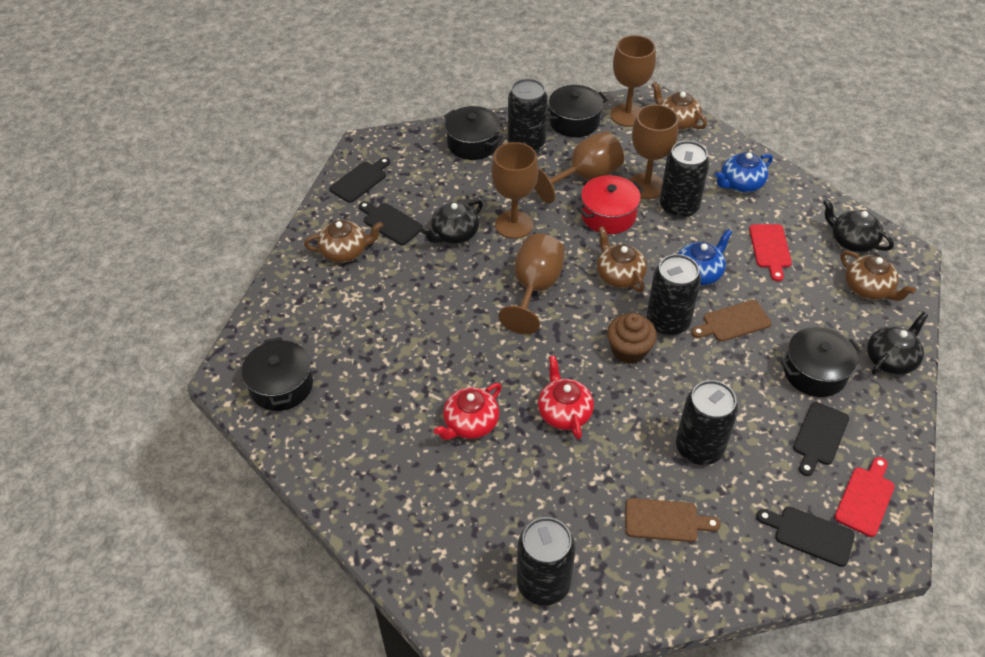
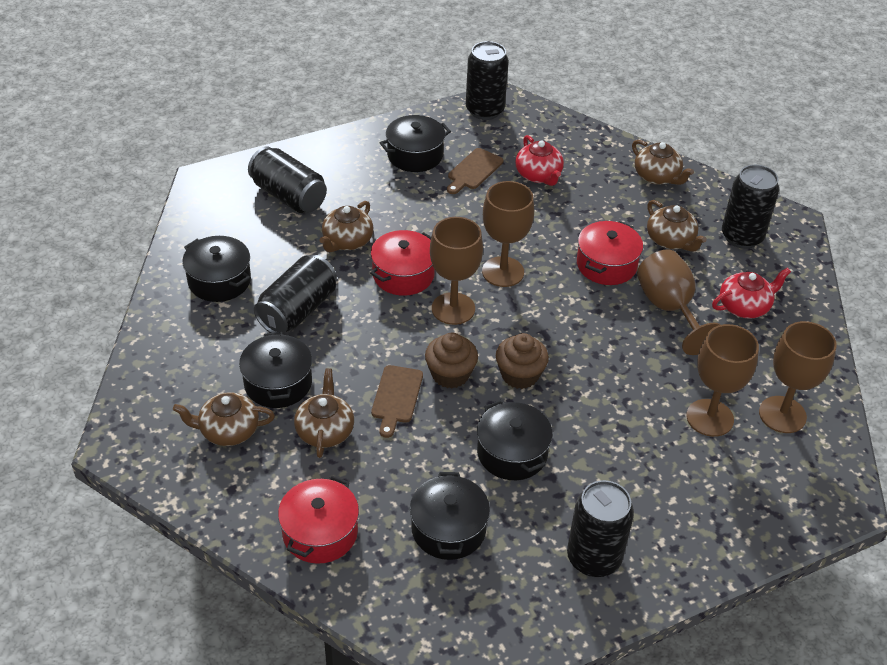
black cutting board: [329,157,390,203] [359,201,423,245] [756,507,855,567] [793,402,849,476] = 4 -> none = 0
black pot: [242,337,313,411] [444,106,502,160] [547,85,607,137] [781,327,862,397] = 4 -> [182,236,251,302] [239,332,312,408] [380,115,451,172] [410,472,490,560] [477,400,553,480] = 5
black teapot: [421,200,483,244] [823,199,894,252] [867,312,928,375] = 3 -> none = 0
blue teapot: [678,229,732,286] [715,152,773,192] = 2 -> none = 0
brown cupcake: [607,313,657,364] = 1 -> [425,333,478,388] [496,333,549,389] = 2
brown teapot: [304,220,383,263] [597,226,647,293] [652,82,707,130] [841,251,916,301] = 4 -> [173,392,275,446] [294,368,354,458] [320,201,373,252] [632,140,694,185] [647,200,707,252] = 5
red cutting board: [749,224,792,281] [835,457,895,537] = 2 -> none = 0
red pot: [577,175,643,234] = 1 -> [278,475,359,564] [370,230,435,296] [577,221,643,285] = 3

